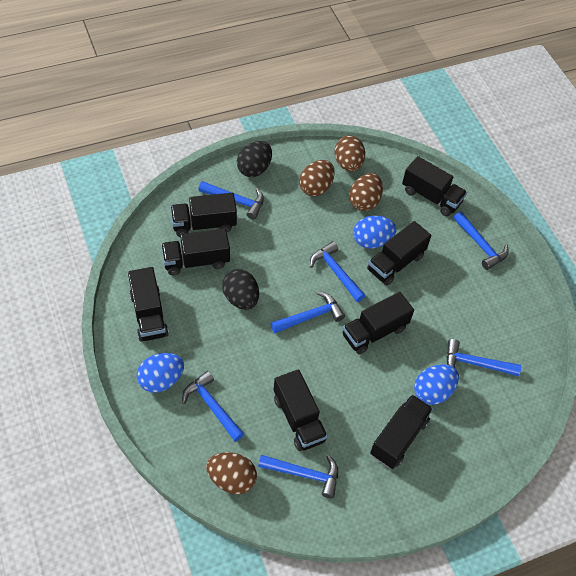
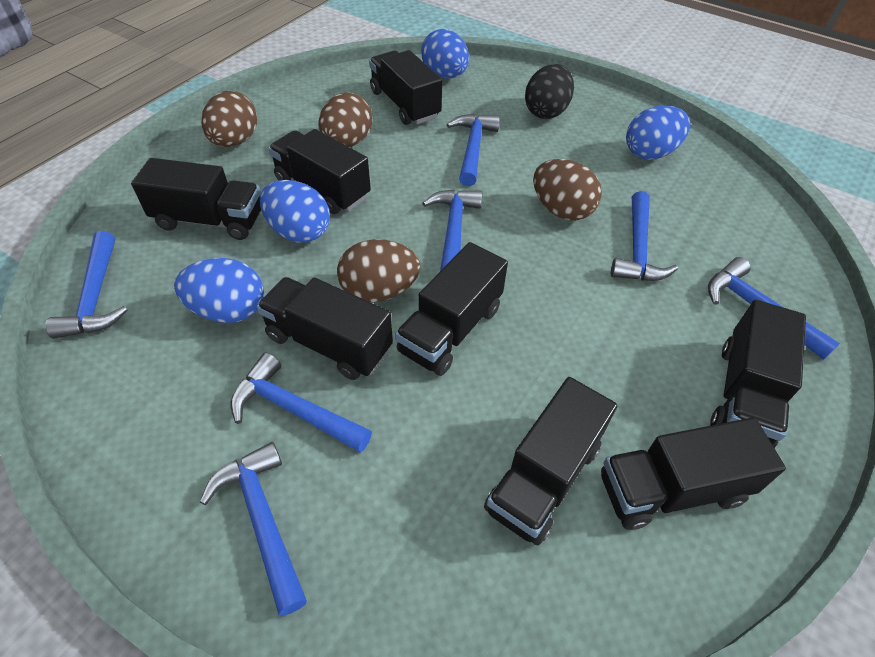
black egg: [222,269,259,310] [237,141,272,177] = 2 -> [525,64,574,119] = 1
blue egg: [137,353,184,393] [353,216,397,249] [414,364,459,405] = 3 -> [174,258,264,323] [260,180,330,243] [421,29,469,78] [626,105,690,160] = 4

